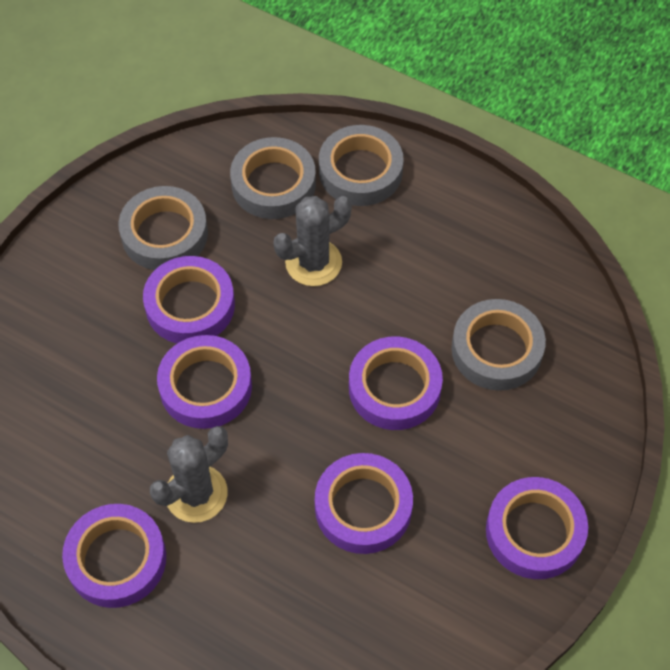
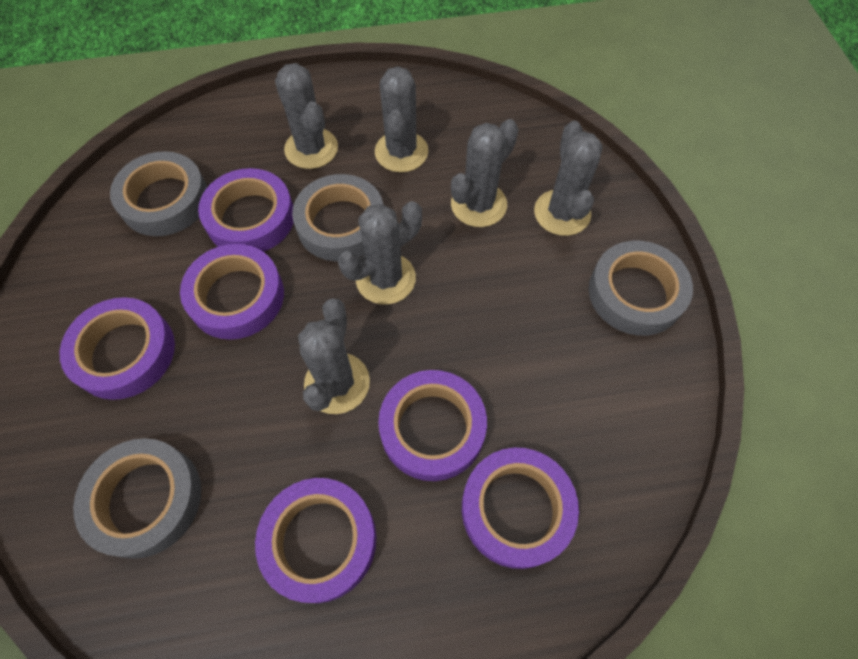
grey cactus: [150,426,228,523] [273,196,352,286] = 2 -> [275,63,338,169] [298,298,370,414] [338,201,422,305] [375,66,429,172] [451,119,519,227] [534,121,602,236] = 6

